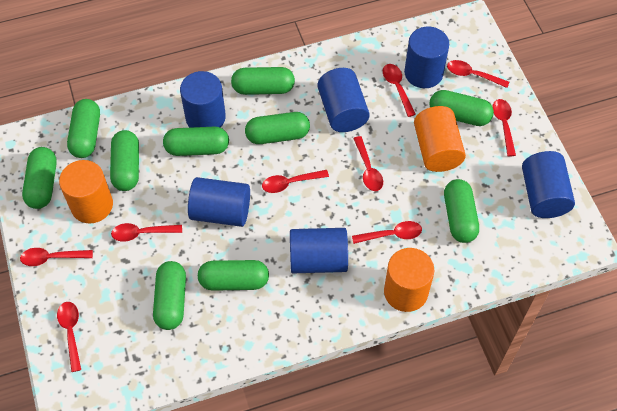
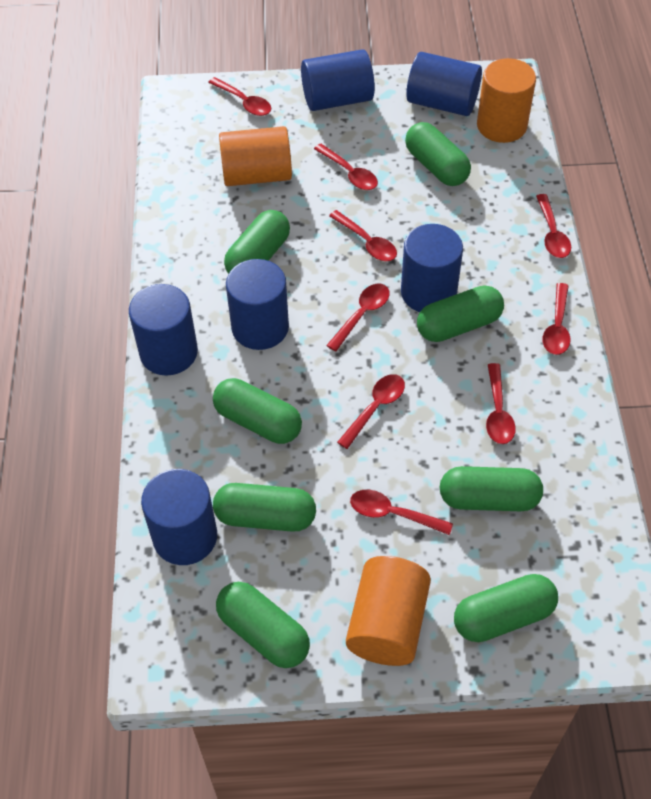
green capsule: [22,147,57,209] [67,99,100,158] [110,130,139,191] [153,261,186,330] [163,127,229,156] [198,260,269,291] [231,67,295,95] [245,112,310,144] [429,90,494,126] [444,179,479,243] = 10 -> [213,378,302,444] [213,483,316,532] [216,582,310,668] [224,210,290,274] [405,122,471,186] [417,286,504,342] [440,466,543,511] [454,574,558,642] = 8

